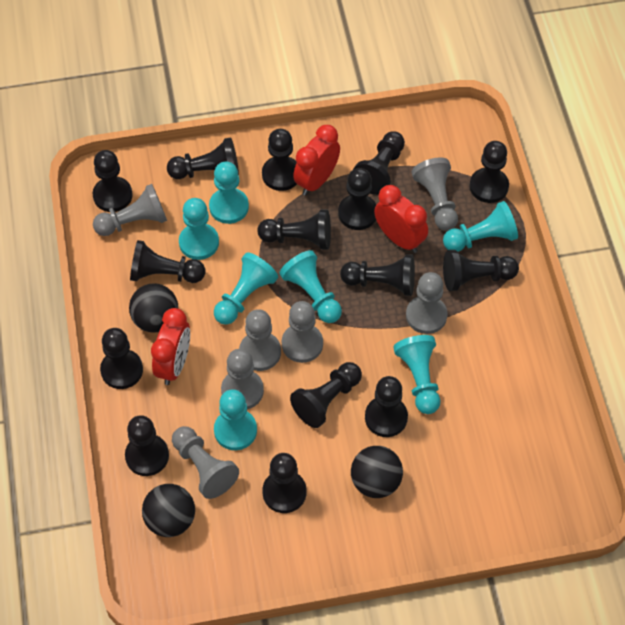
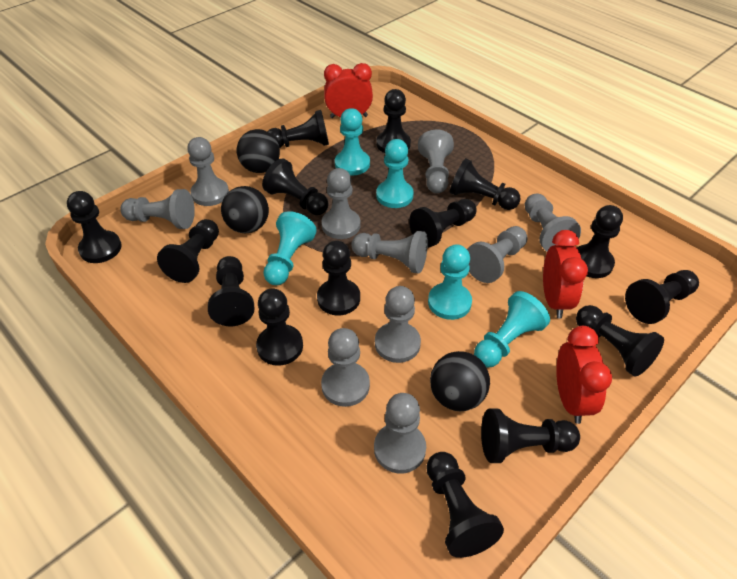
grey pawn: [93,184,167,236] [172,426,239,499] [221,349,264,409] [239,309,281,371] [282,301,323,363] [406,272,447,334] [411,157,458,231] = 7 -> [121,189,195,229] [187,137,229,206] [321,168,361,239] [321,328,370,407] [351,231,428,274] [374,393,426,474] [375,286,421,363] [418,130,454,193] [467,226,527,283] [525,194,581,252] = 10
turquoise pawn: [179,198,219,260] [209,162,249,224] [214,252,278,325] [214,389,257,450] [279,250,342,323] [393,335,440,414] [443,201,518,252] = 7 -> [263,211,317,285] [335,108,370,175] [376,139,414,208] [428,245,472,320] [474,291,550,367] = 5

